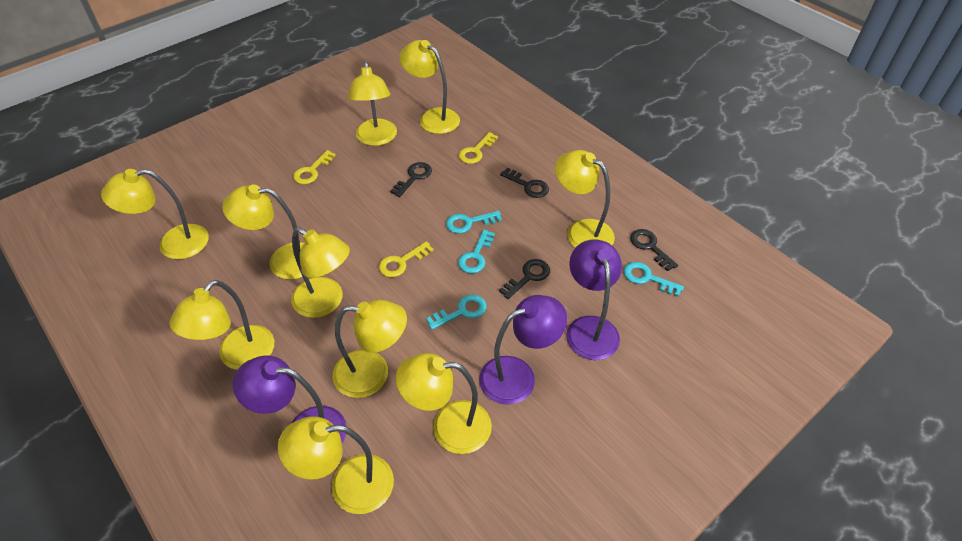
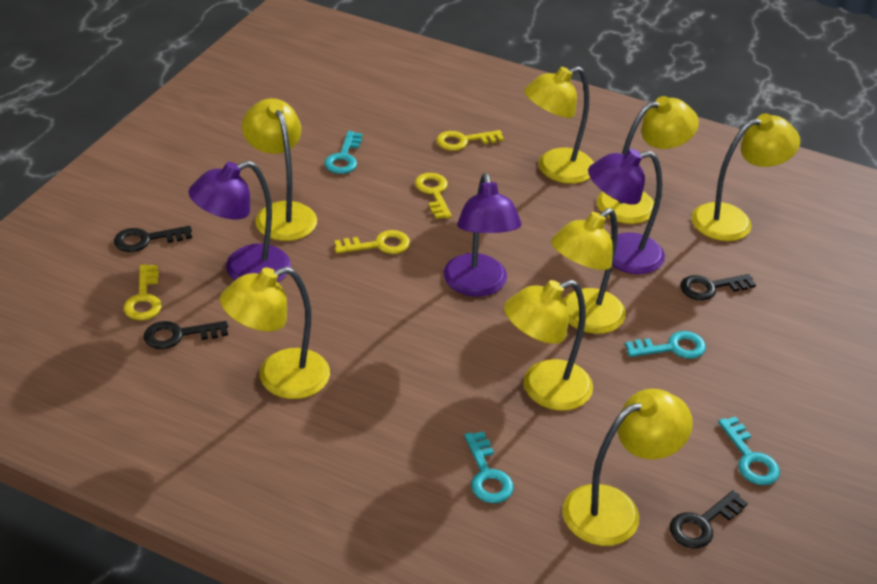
yellow key: [293,150,336,184] [379,241,434,277] [459,132,498,164] = 3 -> [124,264,162,321] [334,230,410,254] [415,173,452,219] [436,130,504,151] = 4
yellow lamp: [101,169,209,259] [169,280,274,370] [222,184,304,280] [277,416,394,514] [291,227,350,318] [333,300,407,398] [348,61,397,146] [396,353,492,454] [399,40,460,134] [555,150,615,248] = 10 -> [220,267,330,399] [242,98,317,241] [504,280,593,411] [524,66,594,184] [551,208,626,334] [563,389,693,546] [597,96,699,224] [691,113,800,241] = 8

